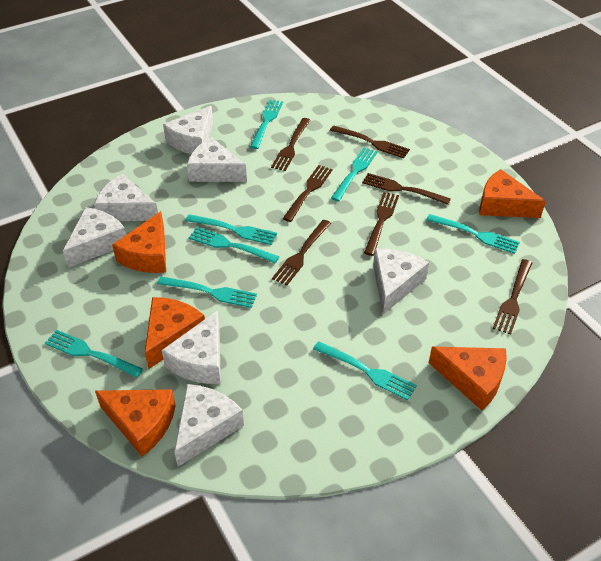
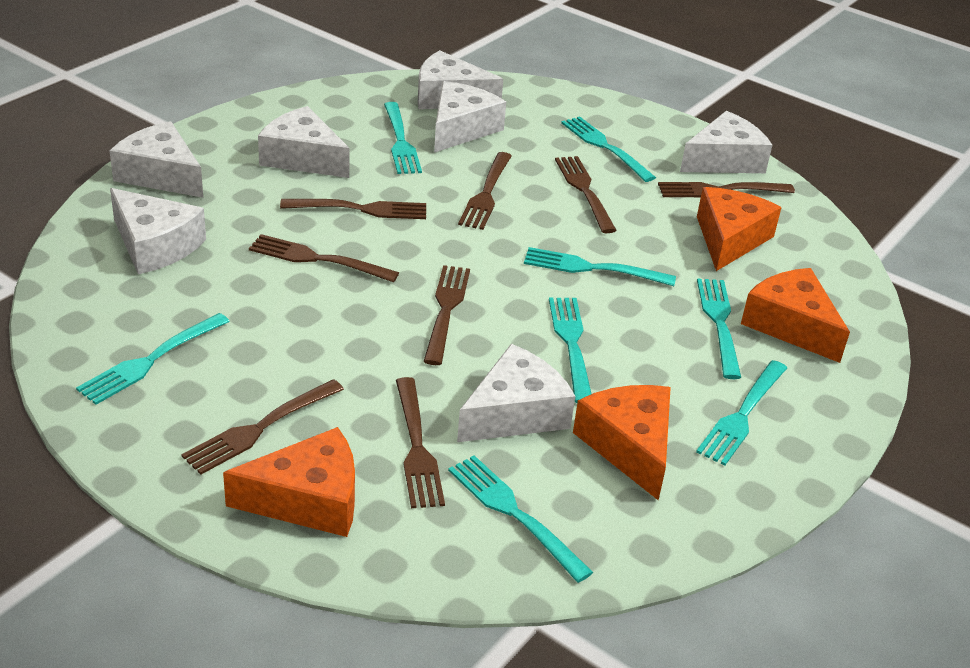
brown fork: [271,118,310,171] [272,220,331,285] [283,165,333,222] [330,125,410,158] [362,173,451,205] [364,192,399,256] [493,259,532,335] = 7 -> [181,379,344,475] [249,234,399,282] [280,199,426,219] [396,377,445,508] [423,265,470,365] [458,152,512,230] [555,156,617,233] [658,182,795,197] = 8
orange cheese: [95,389,176,457] [112,211,166,273] [145,297,205,369] [429,347,507,411] [479,169,546,218] = 5 -> [223,427,355,537] [573,385,671,500] [697,187,782,271] [741,268,850,363] = 4

